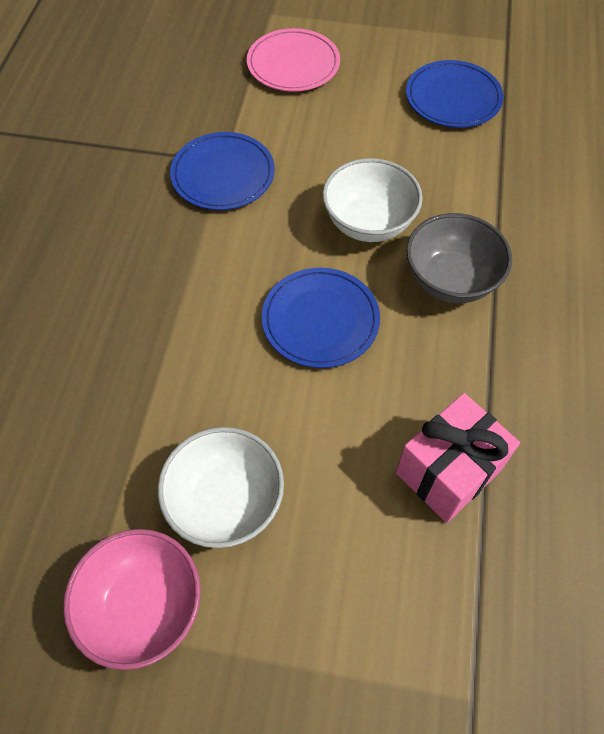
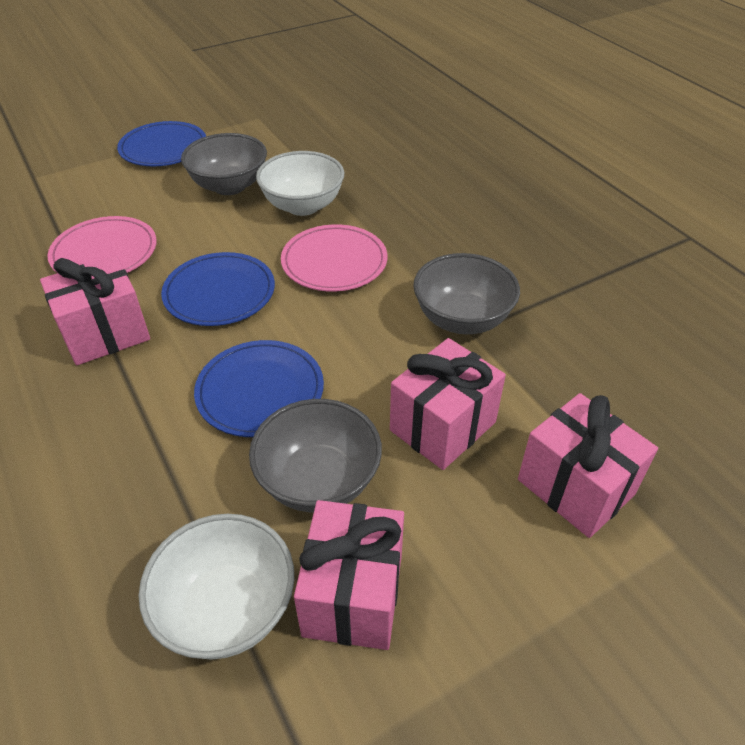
grey bowl: [406,213,512,303] = 1 -> [181,133,267,195] [249,399,382,512] [413,253,520,334] = 3
pink bowl: [63,529,201,670] = 1 -> none = 0
pink gift: [396,393,520,523] = 1 -> [40,256,150,365] [294,500,404,650] [390,338,506,470] [518,393,658,538] = 4
pink plate: [247,28,340,92] = 1 -> [47,216,157,273] [281,224,387,292] = 2

